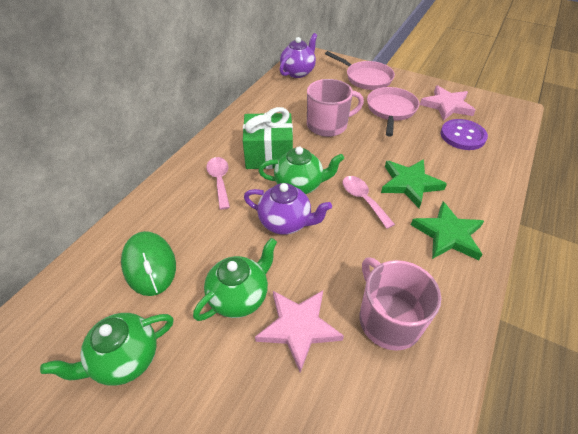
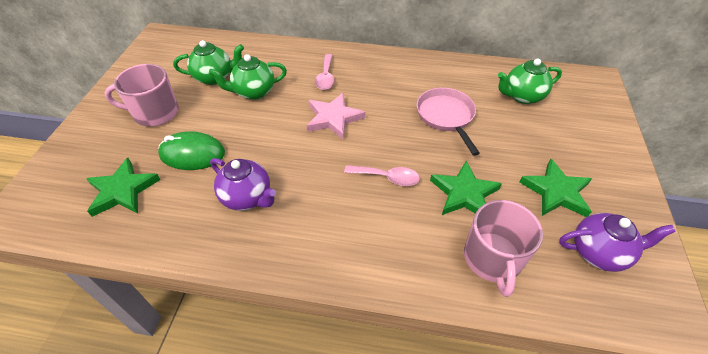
green gift: [243,107,293,169] = 1 -> none = 0
green star: [381,159,447,208] [411,202,484,260] = 2 -> [86,158,161,217] [430,161,502,215] [519,159,592,217] = 3
pink pan: [325,51,395,90] [367,87,420,137] = 2 -> [416,88,480,156] = 1
pink star: [255,290,344,373] [420,85,476,121] = 2 -> [307,93,365,139] = 1
purple button: [441,119,488,150] = 1 -> none = 0

